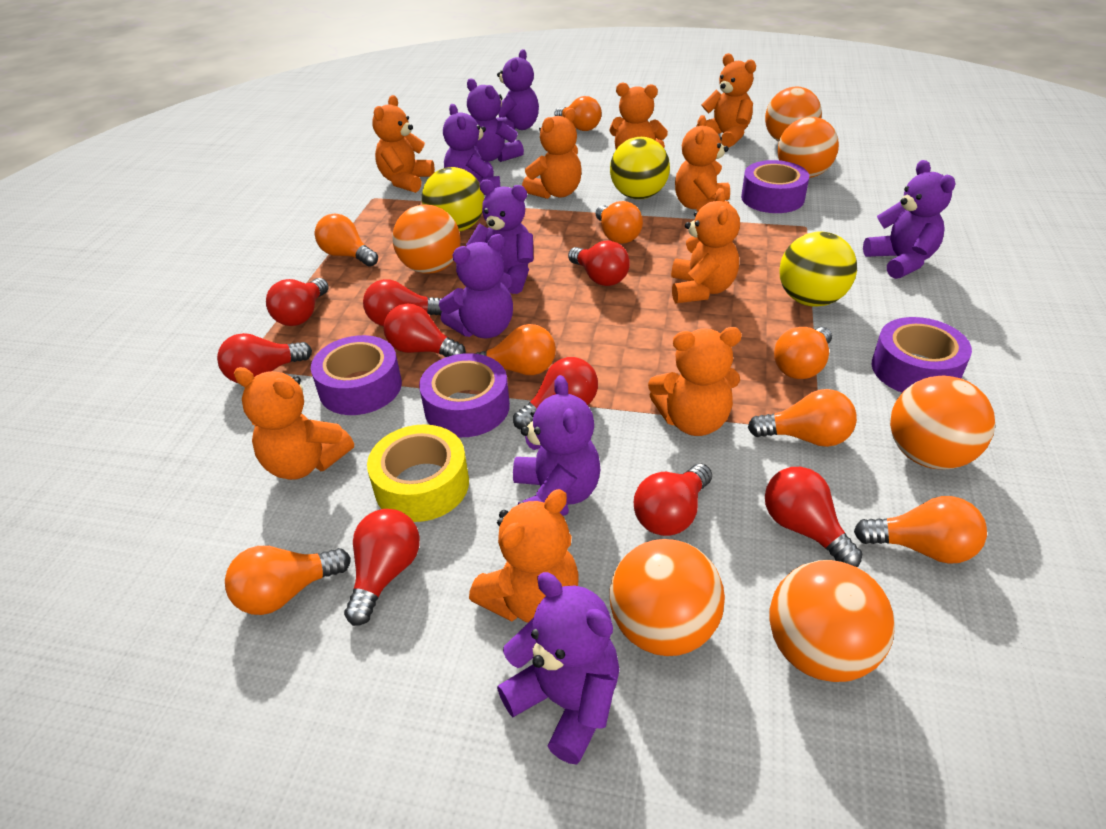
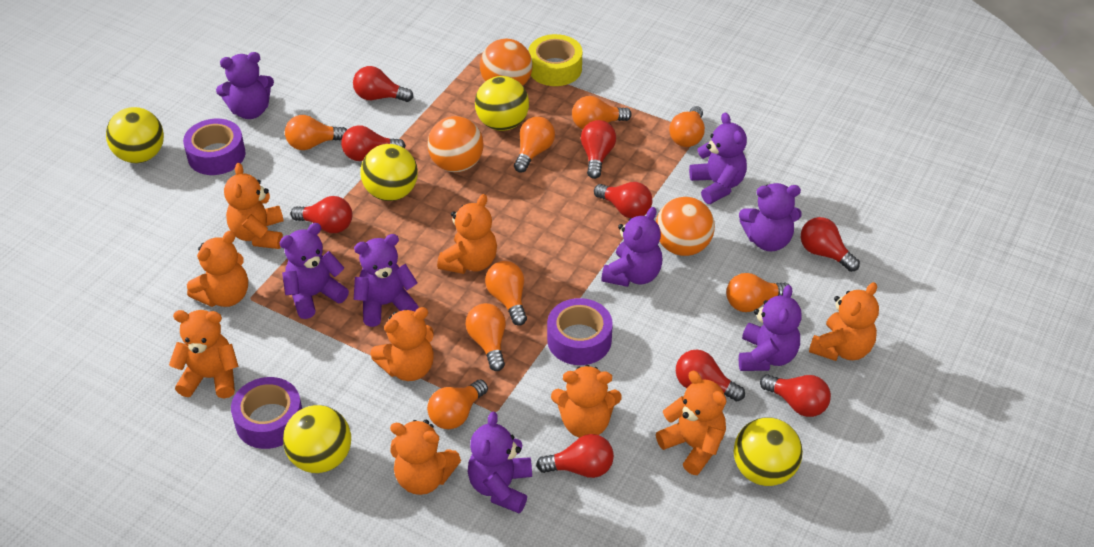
orange ball: [392,205,461,274] [610,539,725,656] [765,87,822,142] [770,560,895,682] [778,117,839,178] [890,376,995,469] = 6 -> [427,116,484,172] [480,39,533,86] [656,197,715,256] = 3
purple tape: [311,335,402,415] [419,353,510,437] [741,160,809,213] [872,317,972,393] = 4 -> [183,119,246,175] [231,377,302,449] [547,298,613,365] = 3
yellow ball: [422,167,485,232] [610,137,670,199] [779,231,857,307] = 3 -> [106,107,164,163] [283,405,351,473] [360,144,418,201] [475,76,529,131] [734,417,803,486] = 5

